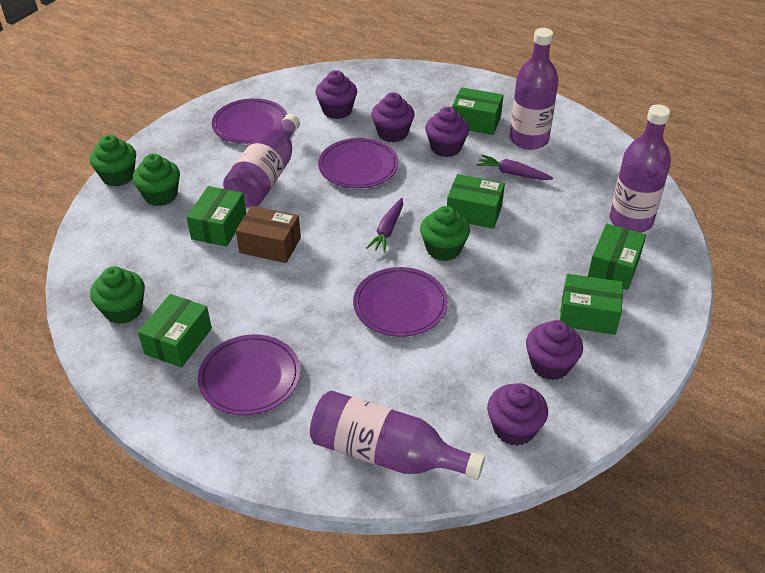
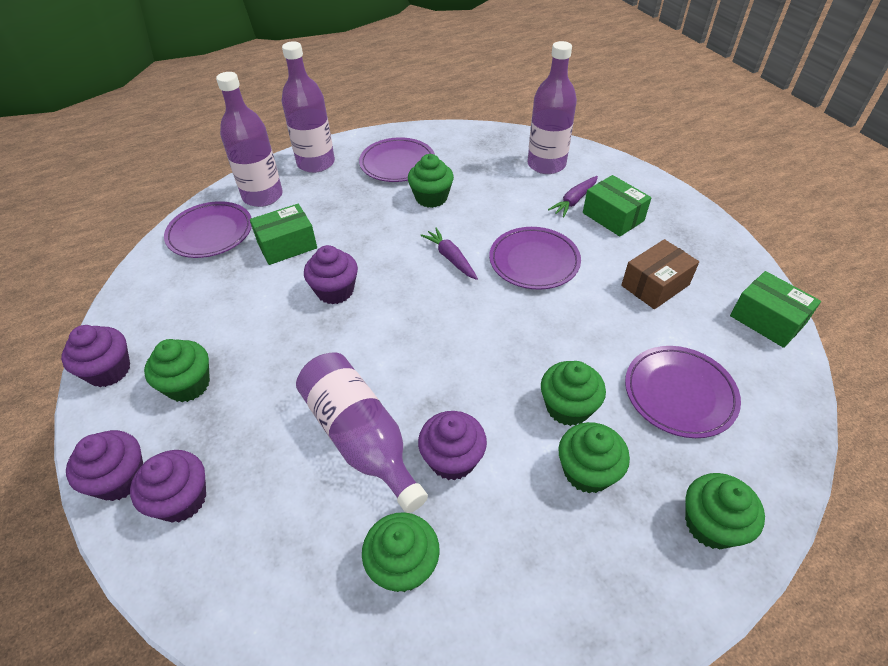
green box: [138,294,212,368] [186,186,246,247] [447,174,505,229] [452,87,503,135] [560,274,623,335] [588,223,646,290] = 6 -> [250,204,317,265] [583,175,652,237] [730,271,821,348] = 3
green cupcake: [90,135,136,187] [90,266,145,324] [133,153,180,206] [420,206,470,261] = 4 -> [144,339,210,402] [362,512,440,592] [408,154,454,208] [541,361,606,426] [558,422,630,494] [685,473,765,550] = 6

